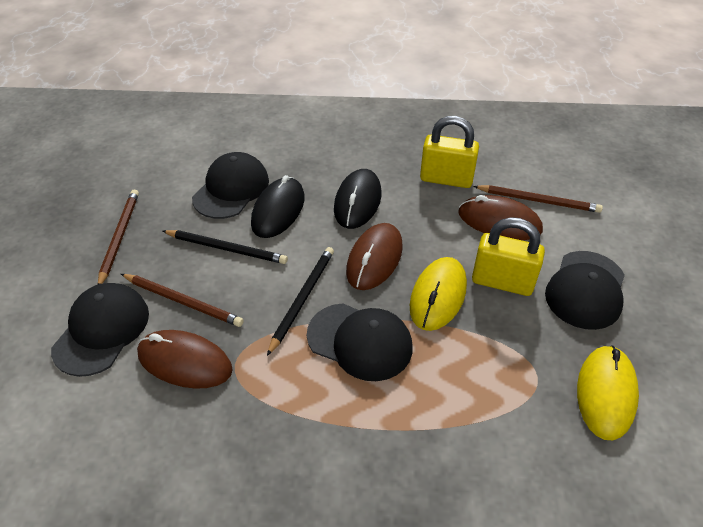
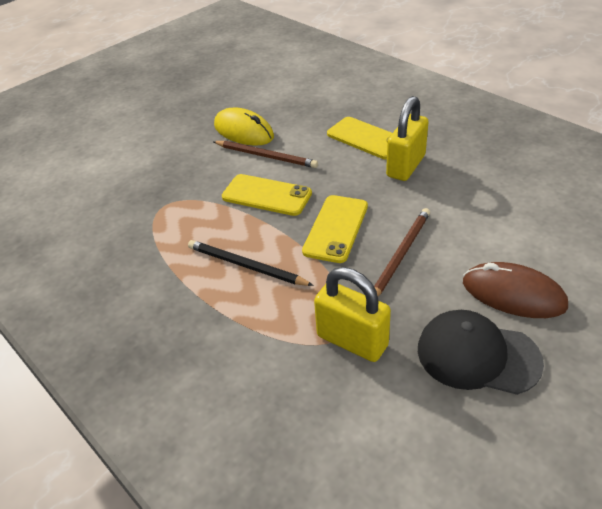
black cap: [51,283,149,377] [192,152,269,219] [307,303,412,381] [545,251,625,330] = 4 -> [418,310,544,395] = 1
black mouse: [251,175,305,238] [334,169,381,229] = 2 -> none = 0
black pencil: [163,230,288,264] [267,247,334,356] = 2 -> [188,240,314,286] = 1
brown mouse: [137,330,233,389] [346,223,403,290] [458,195,543,240] = 3 -> [463,262,568,318] = 1
brown pencil: [98,190,139,285] [121,274,244,327] [473,185,603,213] = 3 -> [213,141,318,168] [374,208,430,296] = 2
yellow mouse: [410,257,467,331] [577,345,639,440] = 2 -> [214,108,274,146] = 1
yellow phone: none = 0 -> [222,174,312,216] [302,195,368,263] [327,117,392,160] = 3

